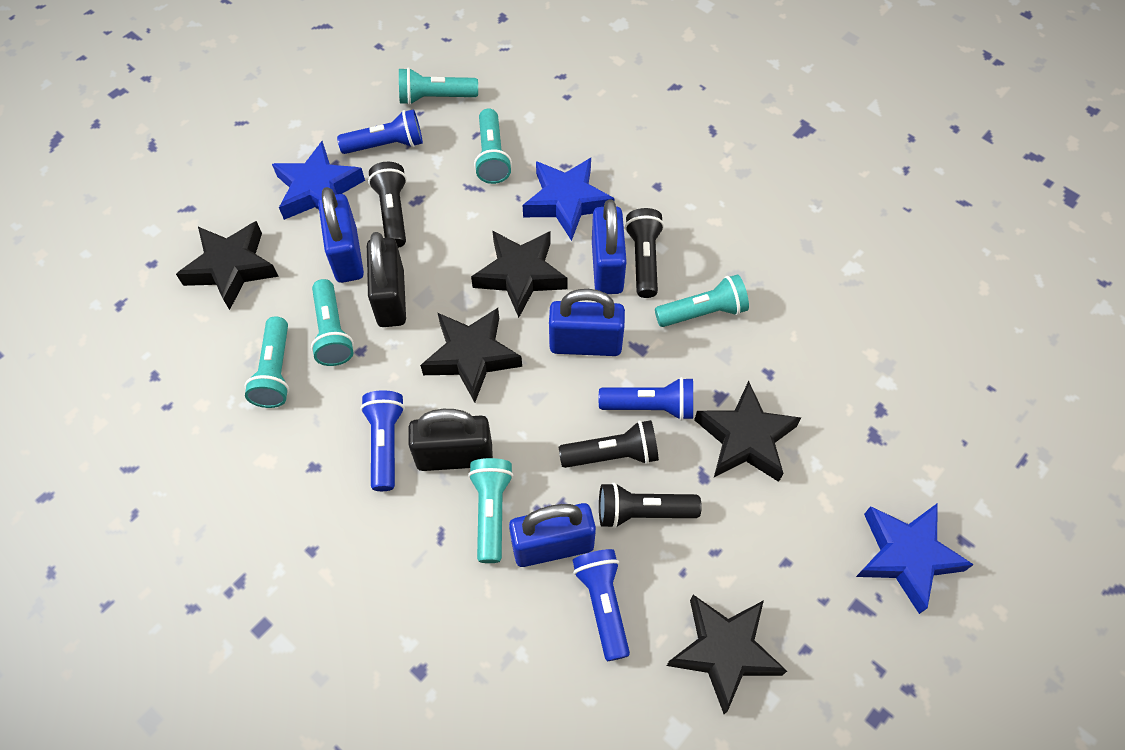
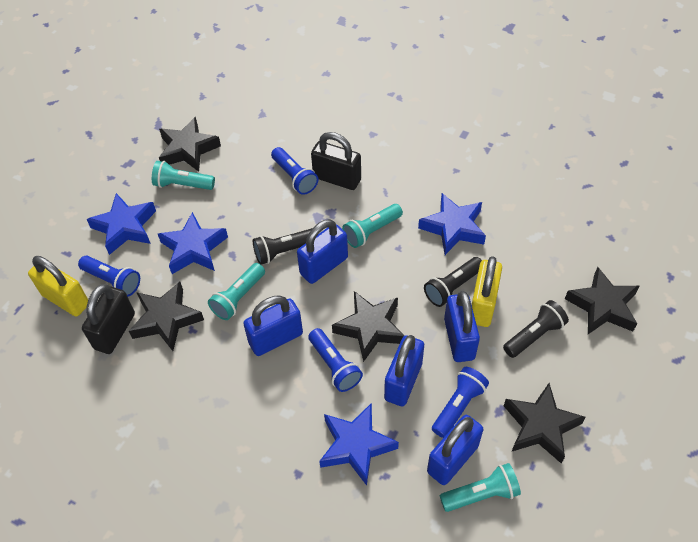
black flashlight: [368,162,407,248] [559,420,659,468] [599,482,702,529] [625,208,664,298] = 4 -> [253,228,313,265] [424,257,482,307] [503,300,569,358] = 3
blue padlock: [318,187,364,283] [509,503,596,567] [549,289,625,356] [592,199,627,294] = 4 -> [243,296,303,356] [297,219,348,284] [384,335,424,406] [427,415,483,485] [444,291,480,362] = 5
blue star: [272,141,365,220] [523,158,615,241] [856,504,974,614] = 3 -> [87,193,156,255] [158,212,228,274] [319,403,399,486] [418,193,486,255] = 4
turquoise flashlight: [245,317,289,408] [311,279,354,366] [399,67,478,105] [468,458,513,563] [474,108,512,184] [655,274,749,327] = 6 -> [152,161,215,190] [208,263,265,320] [342,204,403,248] [440,463,521,512] = 4
yellow padlock: none = 0 -> [28,256,88,317] [472,256,502,327] = 2

